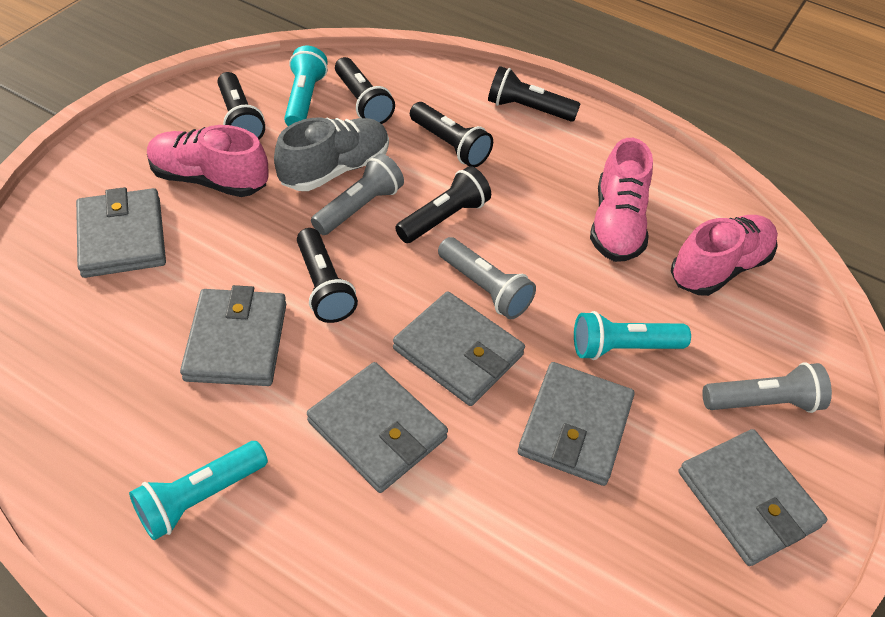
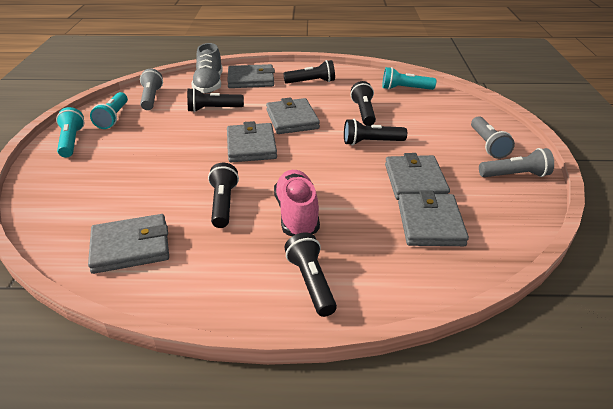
pink shoe: [147,125,269,197] [590,138,653,262] [671,215,778,296] = 3 -> [274,170,320,236] = 1

